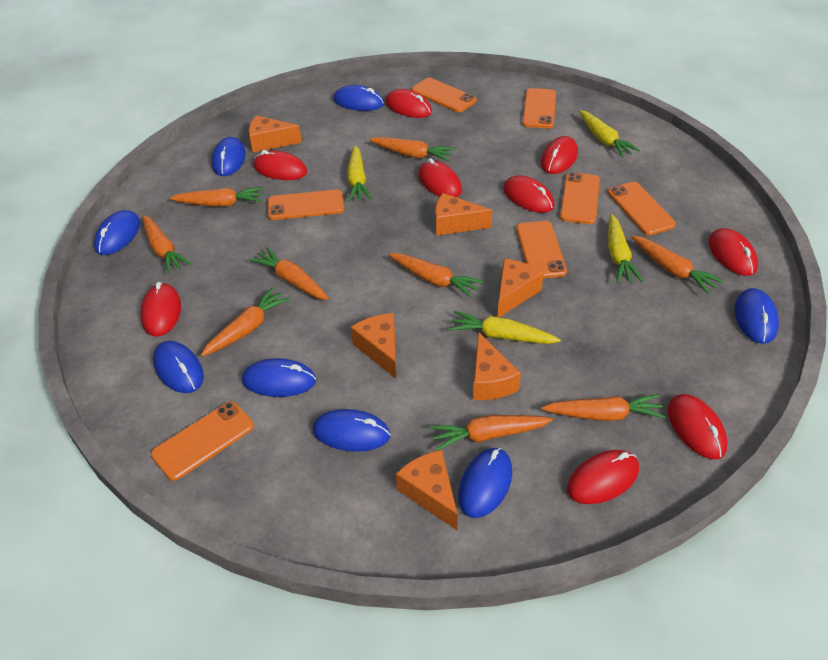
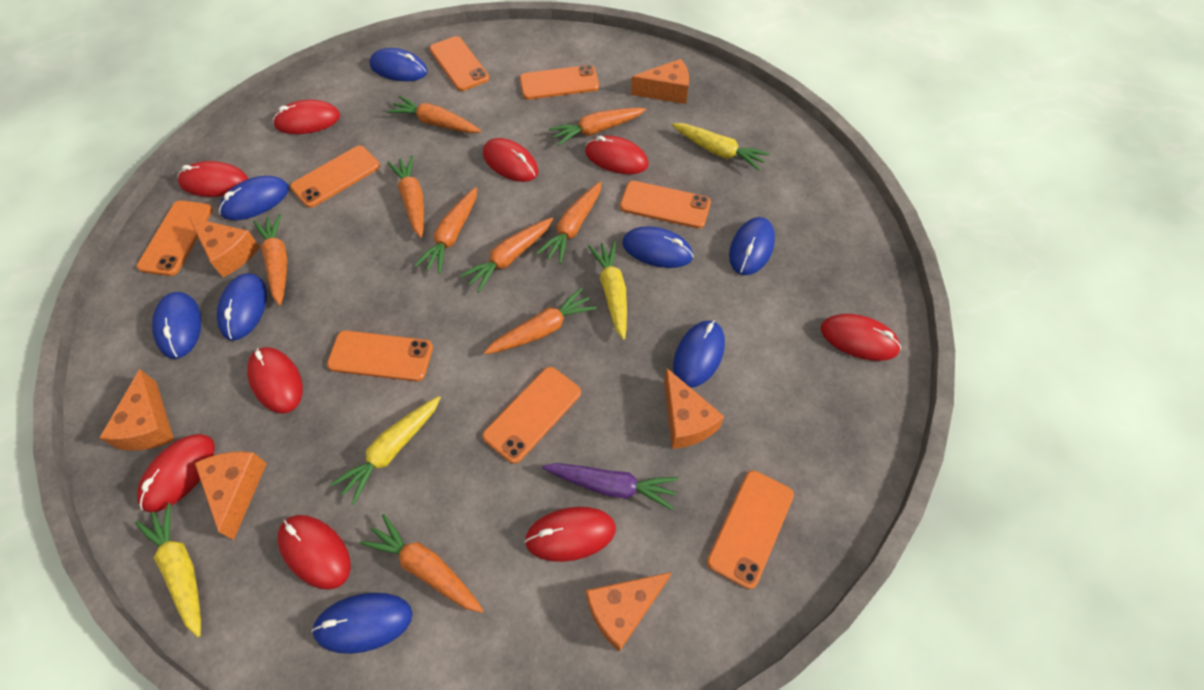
orange phone: [151,401,254,481] [268,190,344,220] [411,78,477,112] [516,221,567,278] [522,88,556,129] [560,172,600,224] [608,182,676,235] = 7 -> [137,201,213,276] [290,146,380,208] [327,330,433,381] [429,36,489,91] [482,367,581,464] [520,65,599,100] [620,181,711,229] [707,470,794,589] = 8
purple carrot: none = 0 -> [542,463,678,510] = 1

